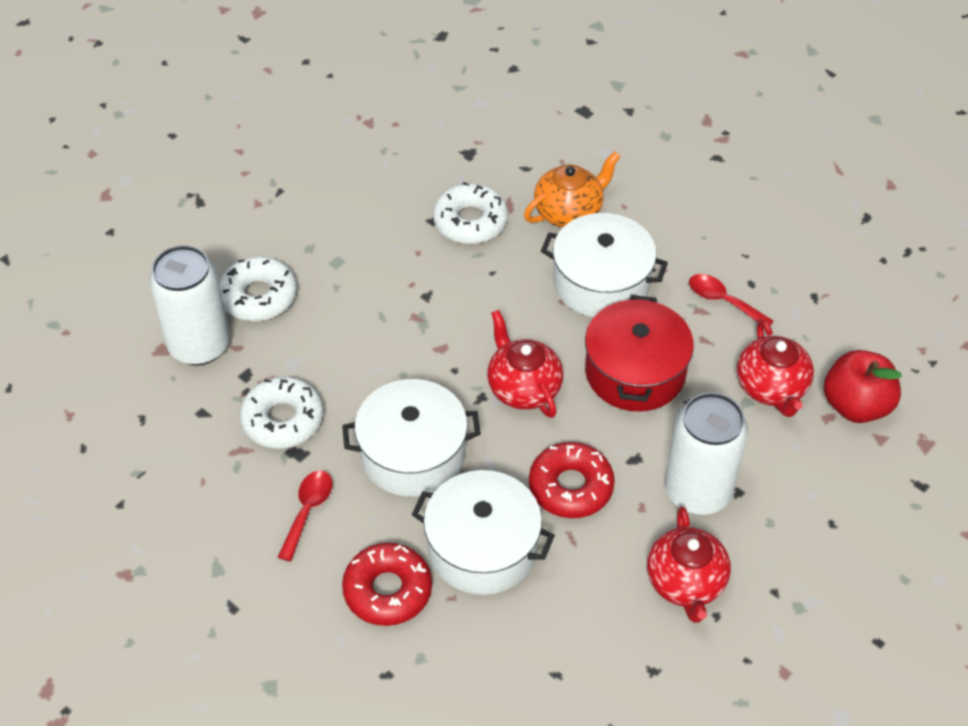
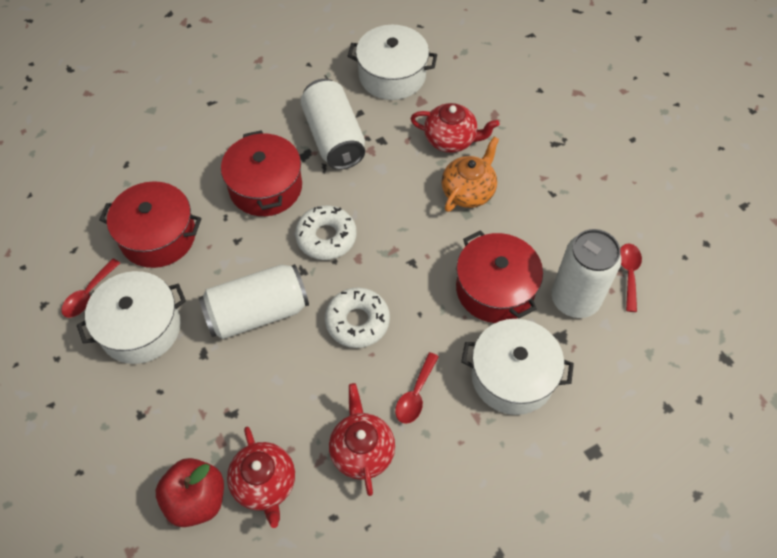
red donut: [342,543,432,626] [529,442,615,518] = 2 -> none = 0
red pot: [585,295,694,411] = 1 -> [99,181,201,268] [221,130,302,216] [456,230,543,323] = 3
red spoon: [278,471,332,561] [689,274,774,326] = 2 -> [61,258,120,318] [395,352,439,424] [620,243,642,312] = 3
white can: [149,245,230,365] [665,392,748,515] = 2 -> [199,264,309,339] [300,79,365,170] [551,229,621,318] = 3
white donut: [219,256,297,321] [240,377,323,449] [433,182,508,244] = 3 -> [295,205,357,260] [325,287,390,348] = 2

